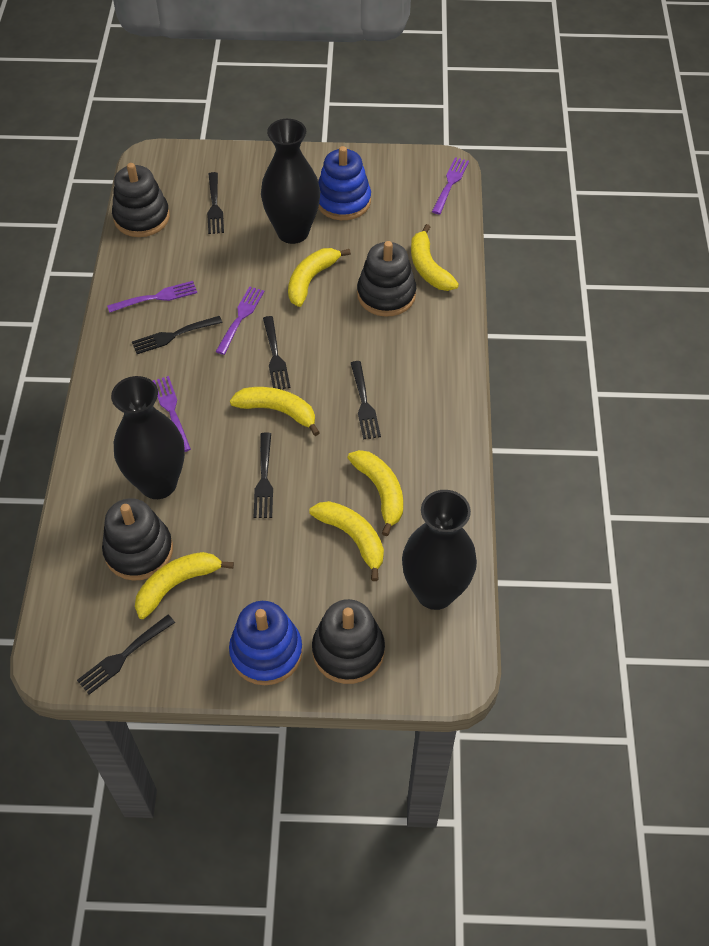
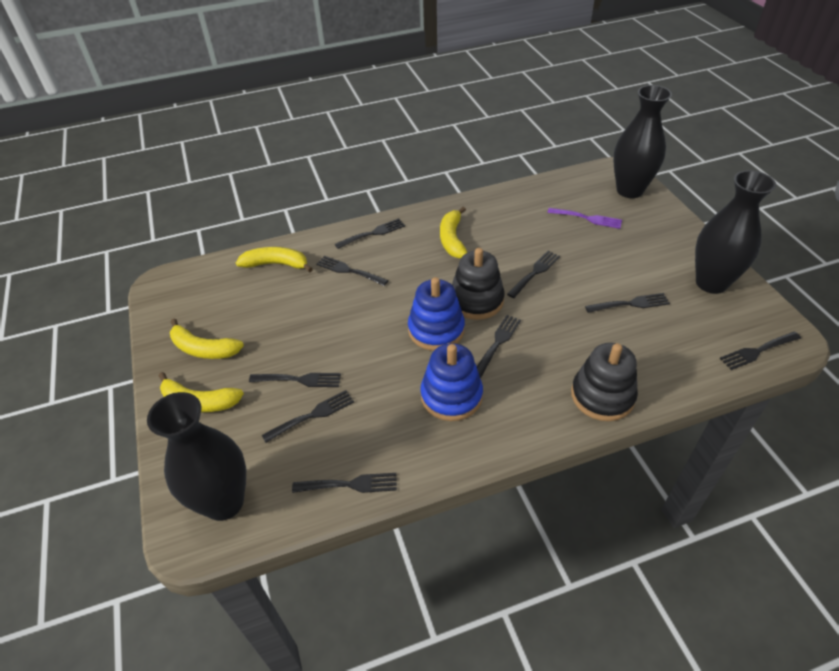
black fork: [77,615,175,695] [132,316,223,354] [207,172,224,234] [254,433,273,518] [263,316,290,389] [351,361,381,440] = 6 -> [249,373,341,387] [262,390,354,443] [292,473,397,493] [317,256,388,286] [335,218,405,249] [477,315,521,378] [507,251,560,298] [585,293,670,313] [720,332,801,370] = 9
black stacking toy: [102,498,173,581] [112,163,170,237] [312,599,385,684] [357,241,416,317] = 4 -> [452,248,505,320] [571,343,638,421] = 2
purple fork: [107,281,197,313] [153,376,191,452] [216,286,264,355] [432,157,469,214] = 4 -> [547,208,622,229] = 1
yellow banana: [135,552,234,619] [230,387,320,436] [288,248,351,307] [309,501,384,581] [347,450,403,536] [411,224,459,291] = 6 -> [159,372,244,412] [170,319,244,359] [236,247,313,272] [440,207,468,259] = 4

